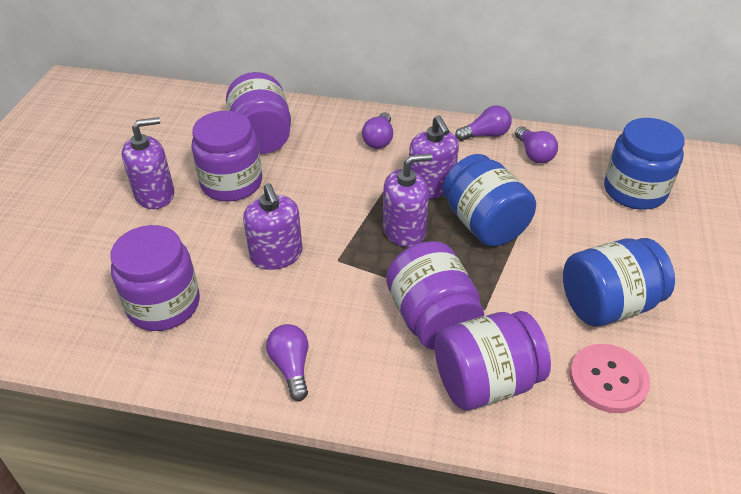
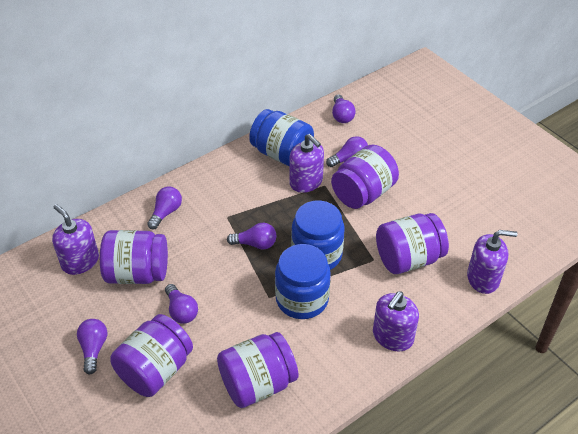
pink button: [570,344,650,413] = 1 -> none = 0
purple light bulb: [266,324,308,401] [362,112,393,149] [455,105,512,141] [515,127,558,163] = 4 -> [77,319,107,375] [147,187,182,229] [165,284,198,324] [227,223,276,250] [326,136,368,167] [332,94,356,123] = 6

